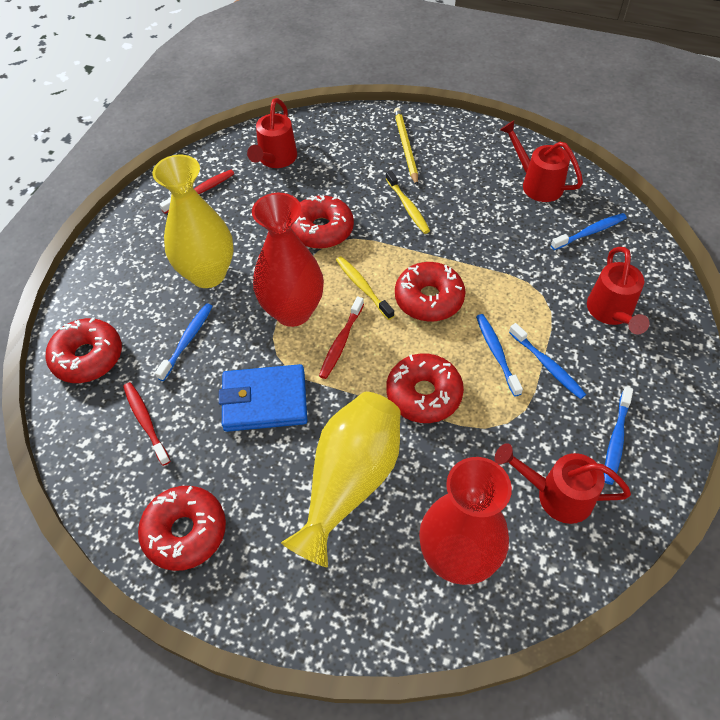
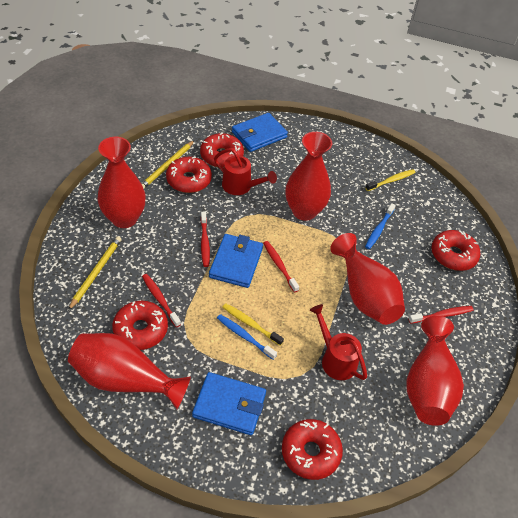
blue toothbrush: [155,303,213,381] [476,314,523,397] [509,323,586,399] [551,213,627,250] [604,387,633,485] = 5 -> [217,314,277,360] [365,203,396,249] = 2
blue wallet: [219,364,307,432] = 1 -> [192,372,266,435] [209,234,263,288] [232,113,288,152] = 3
red toothbrush: [123,382,170,466] [159,170,234,214] [319,296,364,379] = 3 -> [142,274,181,327] [201,212,210,267] [263,241,299,293] [408,306,474,324] = 4
red vase: [252,193,324,327] [419,457,512,585] = 2 -> [68,333,191,409] [97,137,146,228] [285,132,332,221] [330,233,405,325] [406,316,464,426] = 5
red watering can: [247,98,297,168] [495,443,631,524] [500,120,583,202] [587,247,649,334] = 4 -> [214,148,277,195] [310,304,367,380] = 2
yellow pencil: [394,108,418,185] = 1 -> [68,236,122,311] [141,140,195,189] = 2
yellow vase: [153,155,234,288] [281,392,401,568] = 2 -> none = 0

